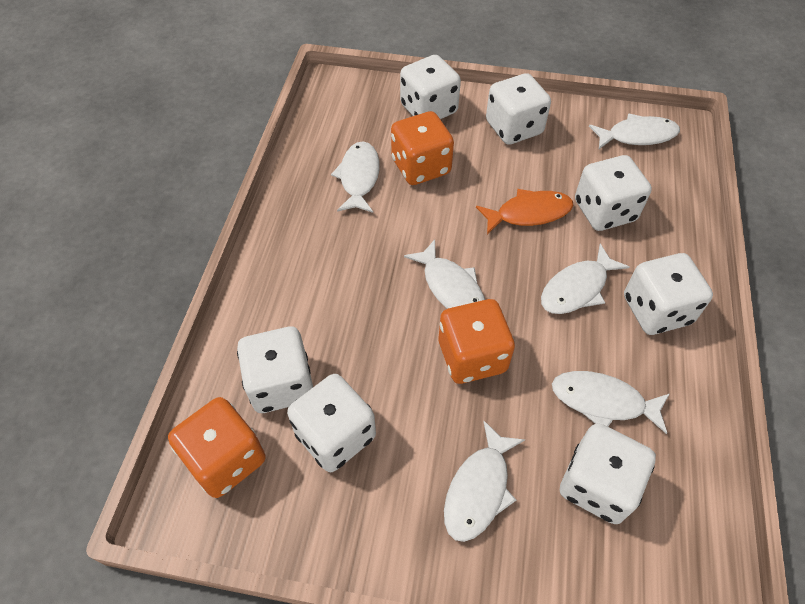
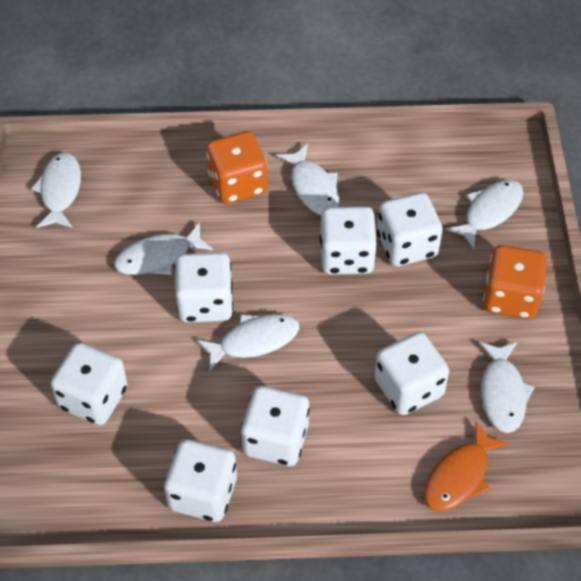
orange dice: [168,397,266,498] [391,111,454,185] [439,299,515,384] = 3 -> [206,131,267,204] [483,245,547,319] = 2

